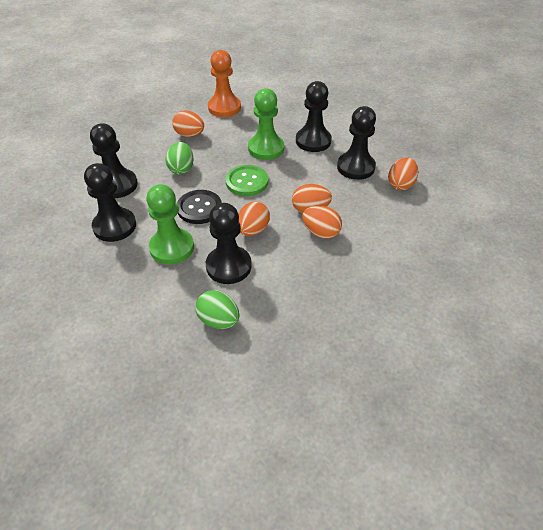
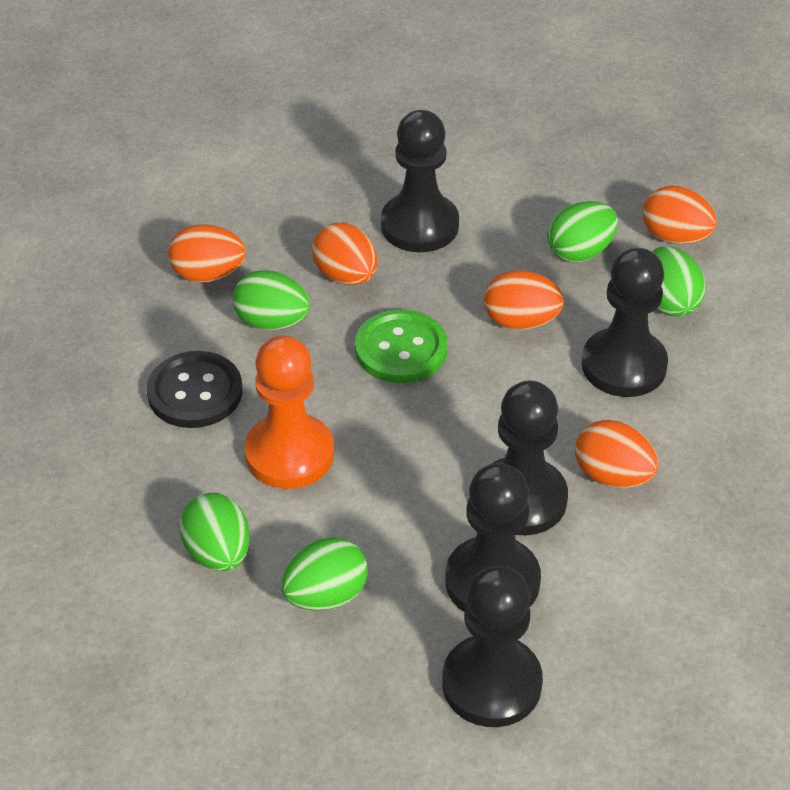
green egg: [165,142,194,174] [196,290,239,329] = 2 -> [179,493,250,571] [233,270,310,330] [281,537,368,611] [547,201,618,262] [652,246,706,317] = 5
green pawn: [146,184,194,265] [248,88,284,160] = 2 -> none = 0

